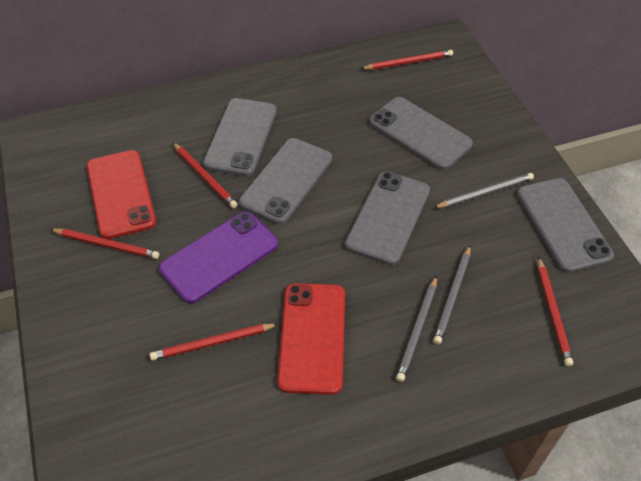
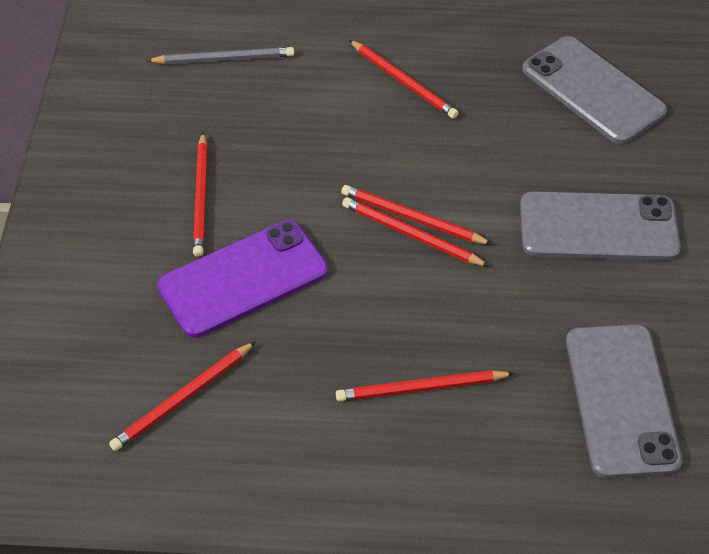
grey pencil: [396,276,437,382] [433,245,471,344] [434,173,534,208] = 3 -> [146,47,294,64] = 1
grey phone: [203,98,277,176] [239,138,332,224] [345,171,430,265] [369,97,473,170] [517,178,614,273] = 5 -> [520,191,681,261] [522,36,667,144] [566,324,682,479] = 3
red pencil: [50,229,159,259] [150,323,278,361] [173,143,238,208] [360,50,453,70] [538,257,573,366] = 5 -> [109,341,256,451] [193,132,207,257] [336,370,515,402] [341,185,492,245] [342,197,490,267] [349,40,458,119] = 6
red phone: [87,150,156,239] [277,283,345,395] = 2 -> none = 0

